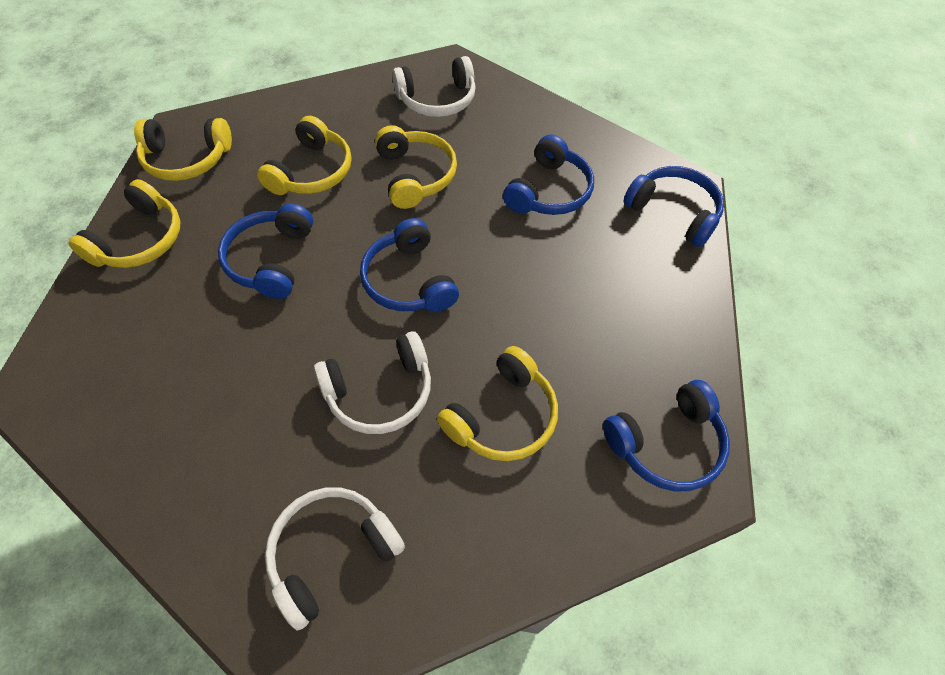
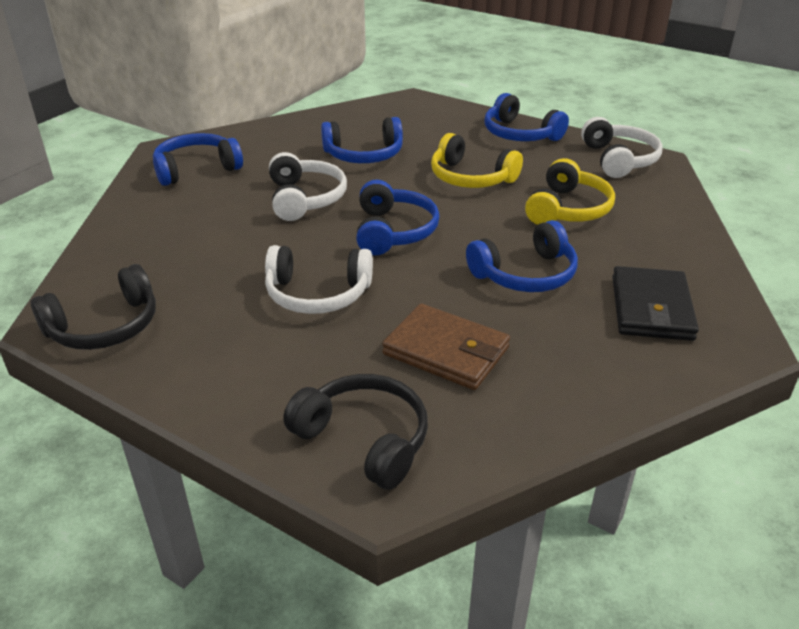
black headphones: none = 0 -> [31,264,156,350] [283,374,428,490] = 2
black wallet: none = 0 -> [612,266,699,341] = 1
brown wallet: none = 0 -> [382,304,510,390] = 1
yellow headphones: [68,179,181,268] [134,118,232,181] [257,116,352,195] [375,125,457,209] [437,346,558,461] = 5 -> [431,133,523,188] [525,158,615,225] = 2

